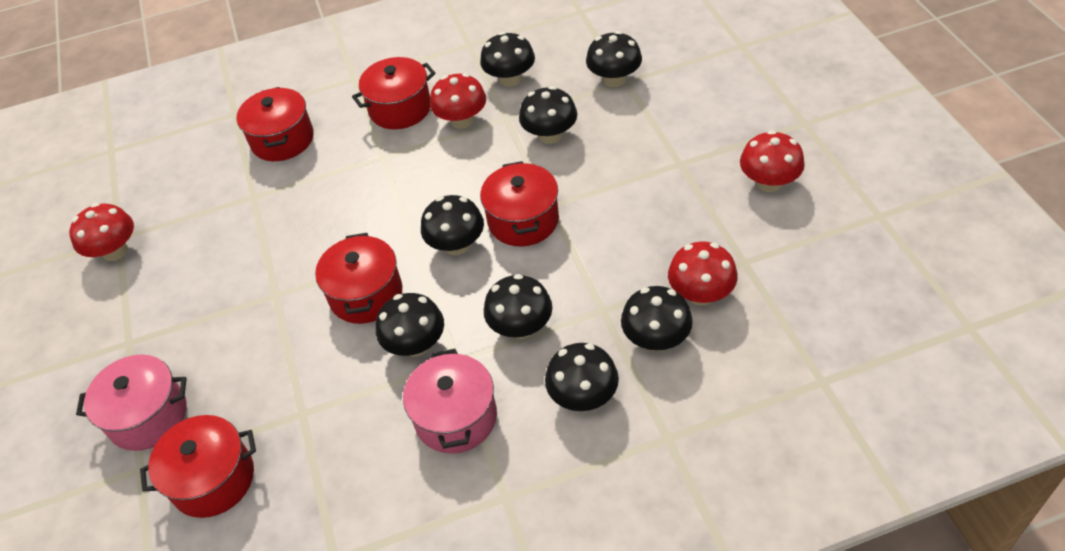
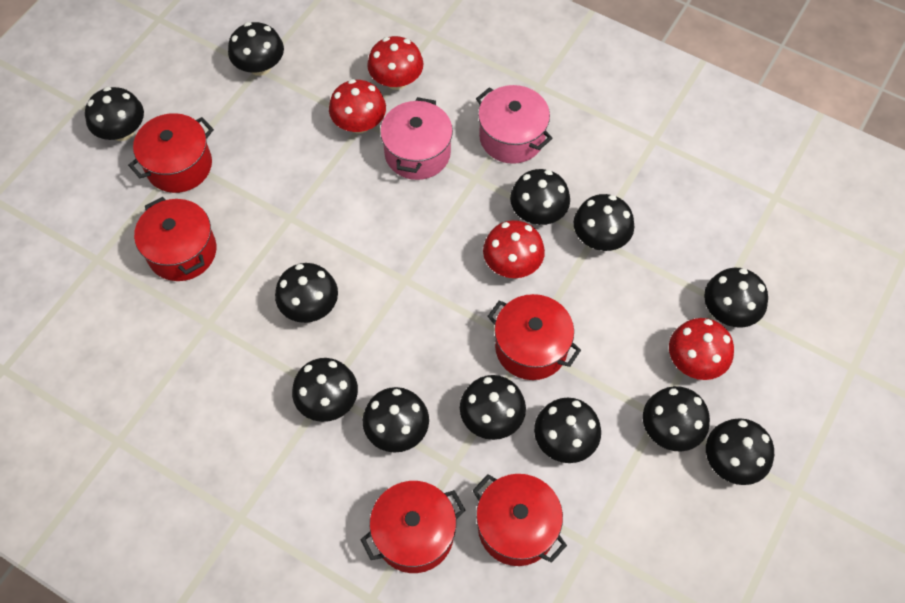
black mushroom: [376,293,444,356] [421,195,484,255] [480,32,535,87] [484,274,552,339] [519,86,577,144] [545,343,619,411] [586,31,642,87] [621,286,693,351] = 8 -> [85,87,144,141] [228,22,284,76] [275,263,338,323] [292,358,358,422] [363,387,429,453] [460,375,526,440] [510,169,570,225] [534,397,601,463] [574,194,635,251] [643,386,710,451] [704,268,768,327] [706,418,774,485] = 12

